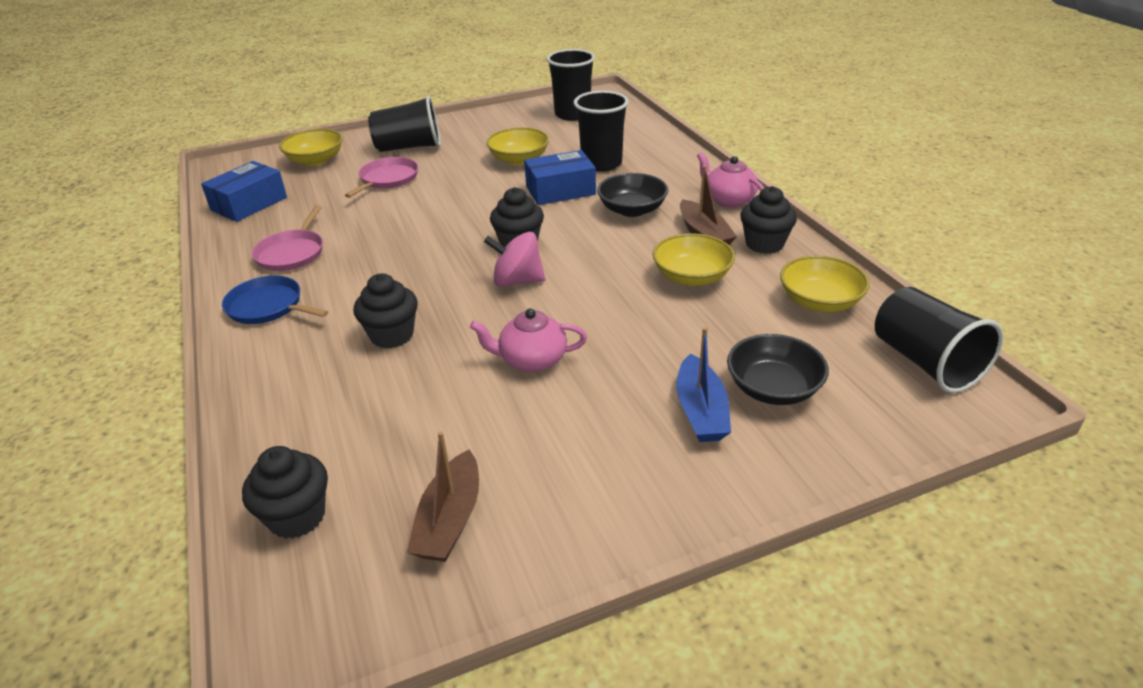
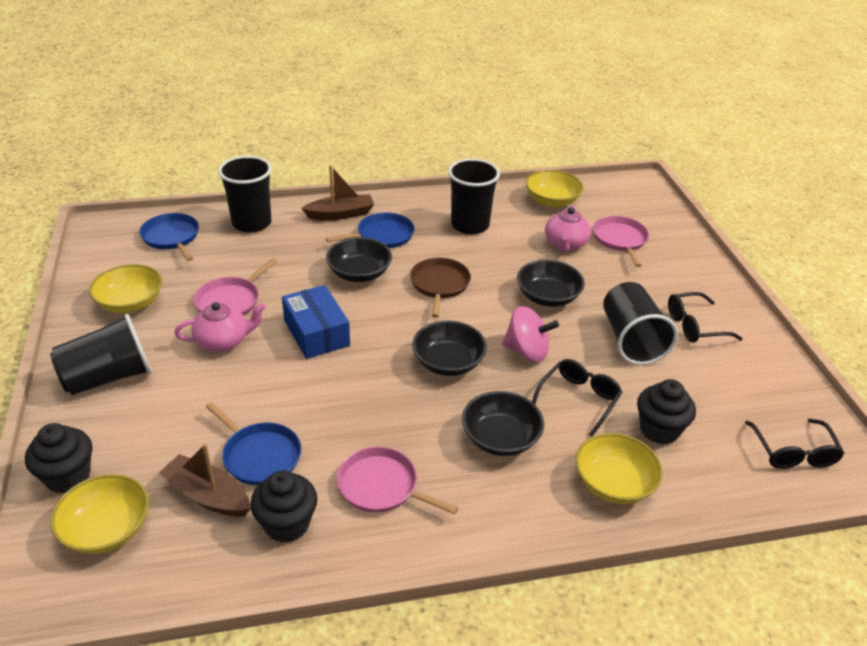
black bowl: [597,173,668,217] [727,334,829,405] = 2 -> [326,237,392,282] [412,321,487,376] [462,391,544,456] [517,260,585,307] = 4
black cupcake: [242,446,328,539] [353,273,418,349] [490,187,544,247] [741,186,797,254] = 4 -> [25,423,92,493] [250,470,317,543] [637,379,696,444] = 3
black glasses: none = 0 -> [532,359,622,437] [668,292,743,343] [745,419,845,469] = 3
blue boat: [676,327,731,442] = 1 -> none = 0
blue box: [201,161,287,222] [524,150,596,205] = 2 -> [282,285,350,359] = 1
blue pan: [222,276,328,324] = 1 -> [139,213,199,261] [206,402,301,485] [326,213,414,248] = 3
brown pan: none = 0 -> [410,258,471,318] = 1
pink pan: [252,205,323,271] [345,157,418,198] = 2 -> [194,258,277,316] [337,447,458,514] [593,216,649,267] = 3

